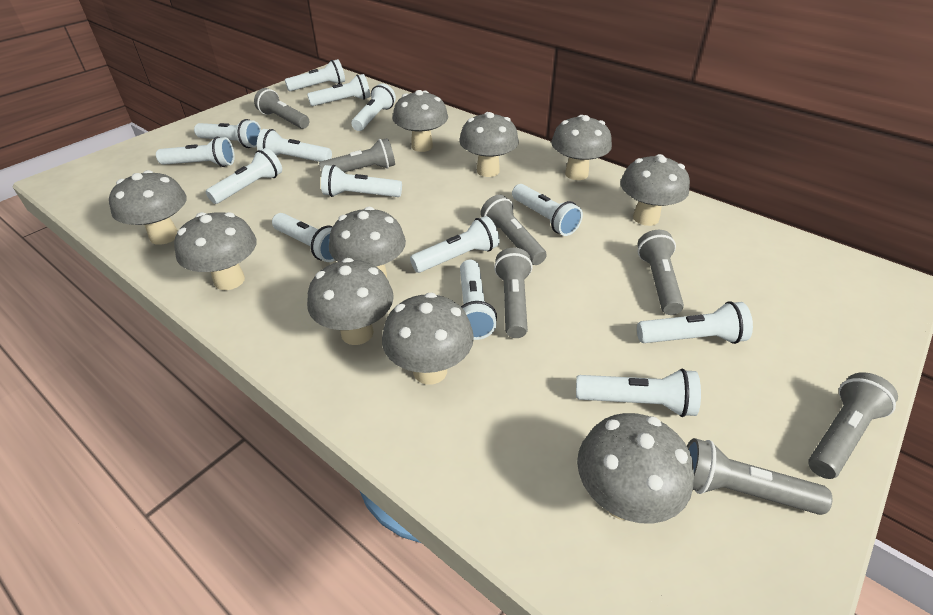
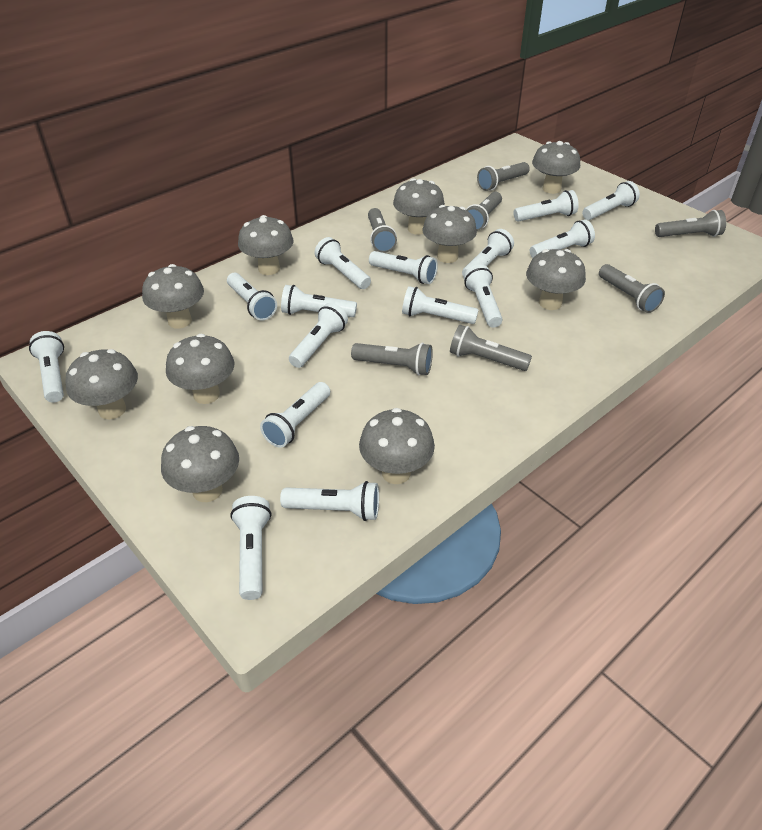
white flashlight: [156,137,235,167] [194,119,261,148] [206,148,282,204] [257,129,332,162] [272,213,335,262] [285,59,345,91] [307,74,370,106] [321,165,402,197] [351,83,396,131] [410,216,500,273] [460,260,497,340] [512,184,583,236] [576,369,701,417] [637,301,753,344] = 14 -> [29,331,64,403] [227,273,277,321] [230,496,271,600] [260,382,330,448] [280,481,379,521] [281,285,357,317] [289,303,348,368] [315,237,371,289] [369,251,438,284] [402,286,478,324] [462,229,514,277] [464,264,503,328] [513,190,579,222] [530,220,595,258] [582,181,640,220] = 15

